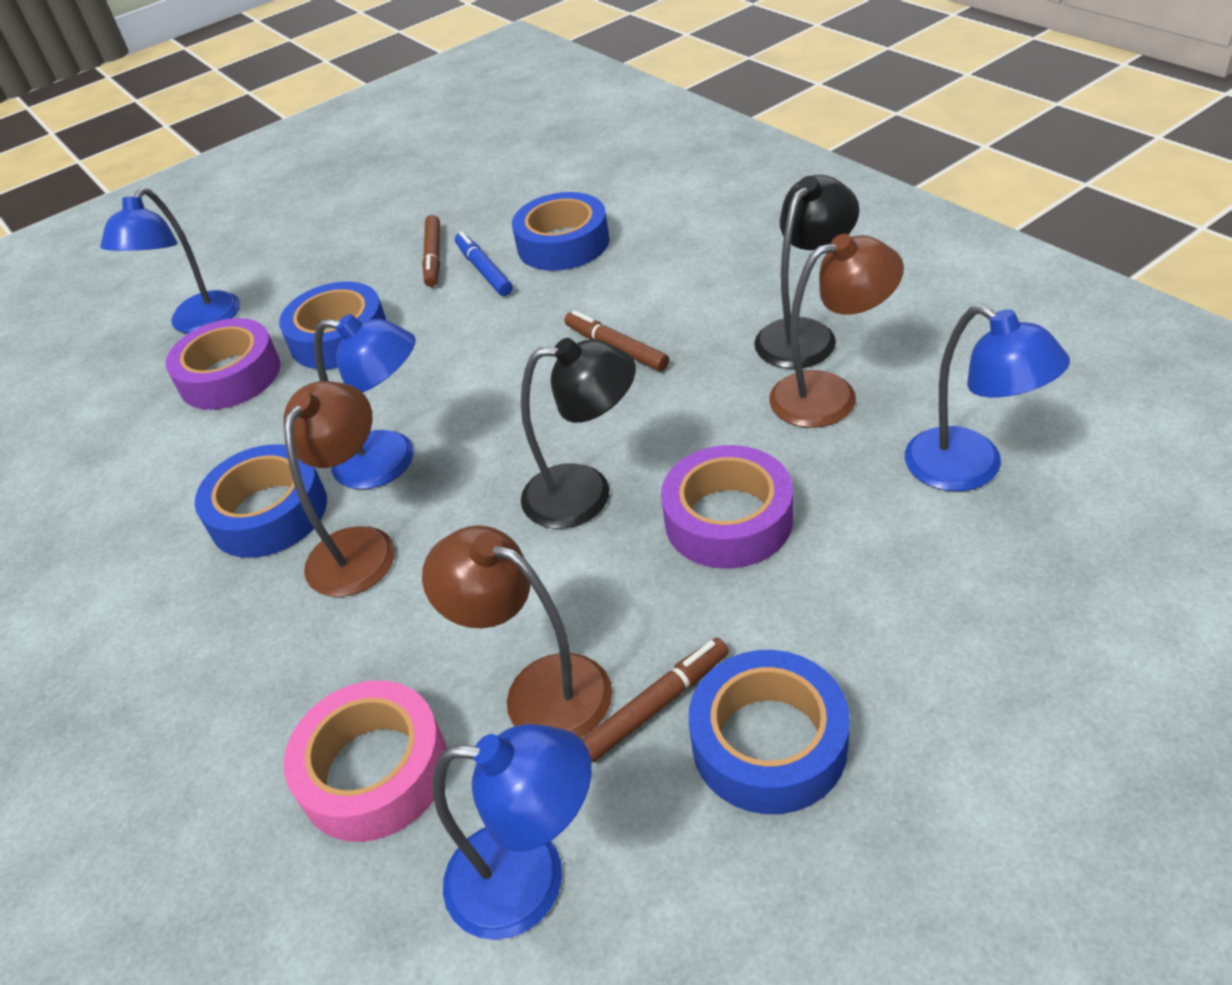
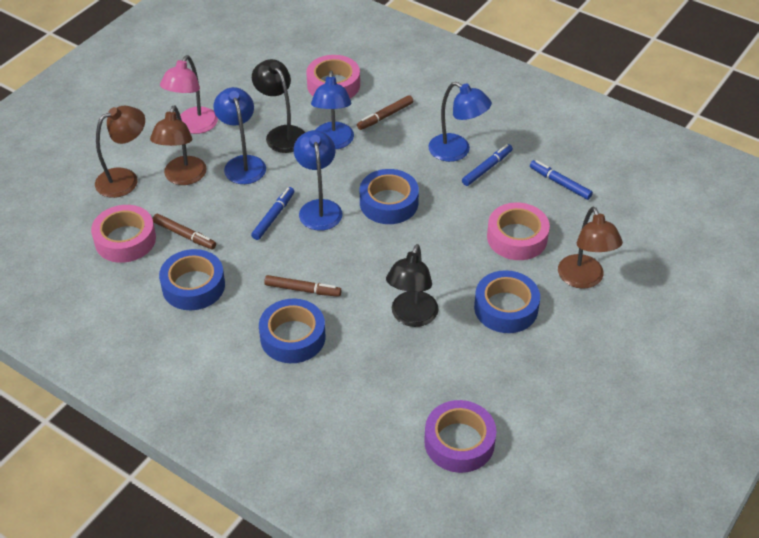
blue marker: [455,231,513,296] = 1 -> [251,187,294,240] [462,144,513,186] [530,160,593,200] = 3
pink lamp: none = 0 -> [160,55,218,134] = 1
pink tape: [284,680,447,842] = 1 -> [91,205,156,263] [306,55,360,98] [487,203,550,260] = 3
purple tape: [165,318,281,410] [661,445,793,569] = 2 -> [424,400,496,473] = 1

